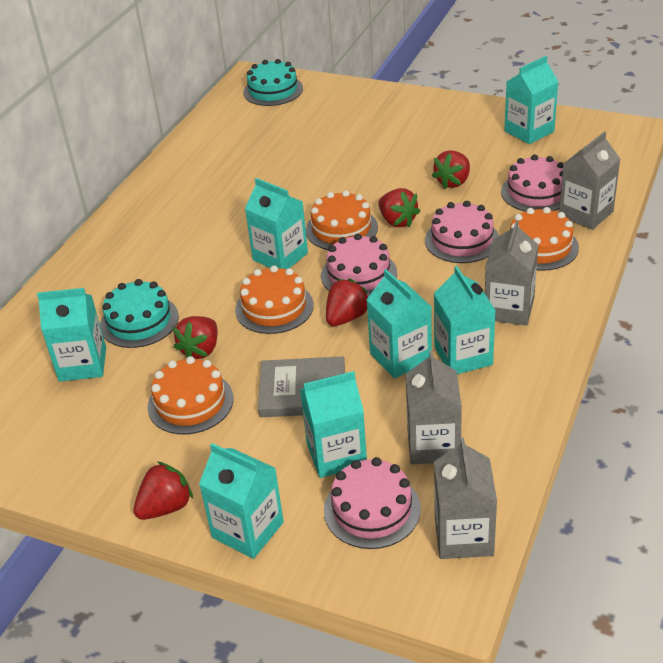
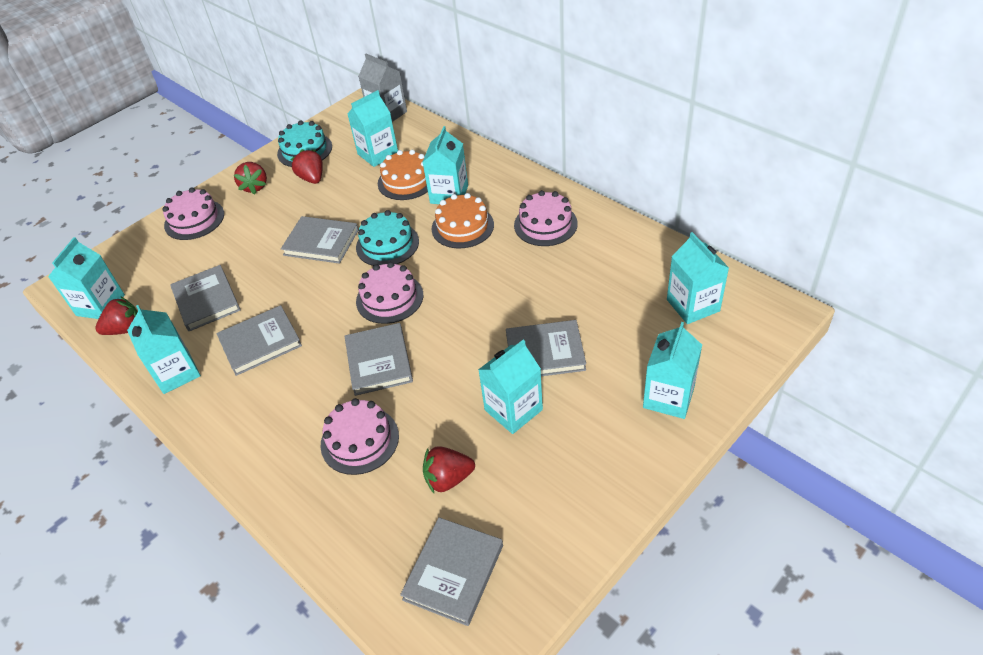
grey book: [258,356,345,417] = 1 -> [170,265,241,331] [216,305,302,376] [281,216,359,264] [345,323,413,396] [400,517,503,626] [506,320,586,376] = 6
grey carton: [406,350,462,464] [434,437,497,559] [485,220,538,326] [559,132,620,230] = 4 -> [358,54,407,122] = 1
orange cake: [148,356,234,435] [235,265,314,334] [306,190,378,250] [510,207,579,271] = 4 -> [378,150,428,200] [432,193,494,249] = 2
red strawberry: [134,461,193,520] [173,316,218,359] [326,279,368,326] [378,188,421,227] [432,150,470,189] = 5 -> [95,296,138,335] [234,162,267,194] [290,149,323,184] [423,446,475,493] = 4

